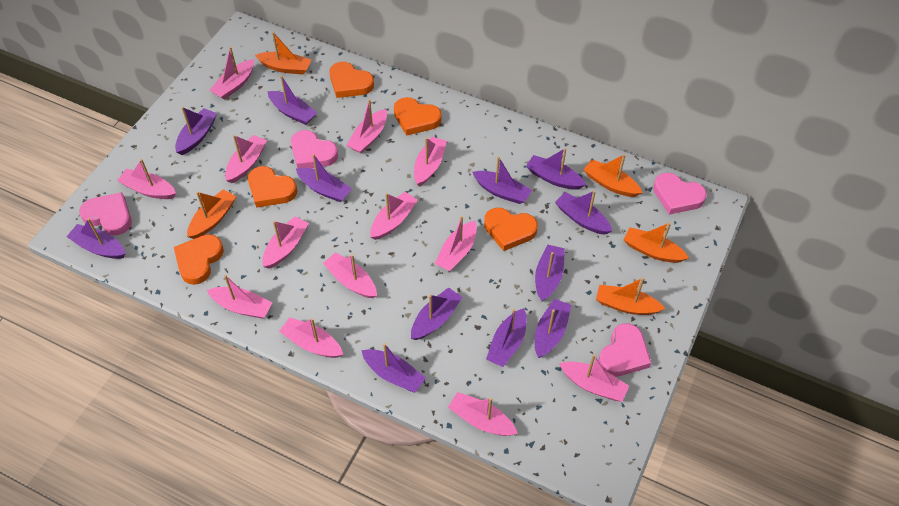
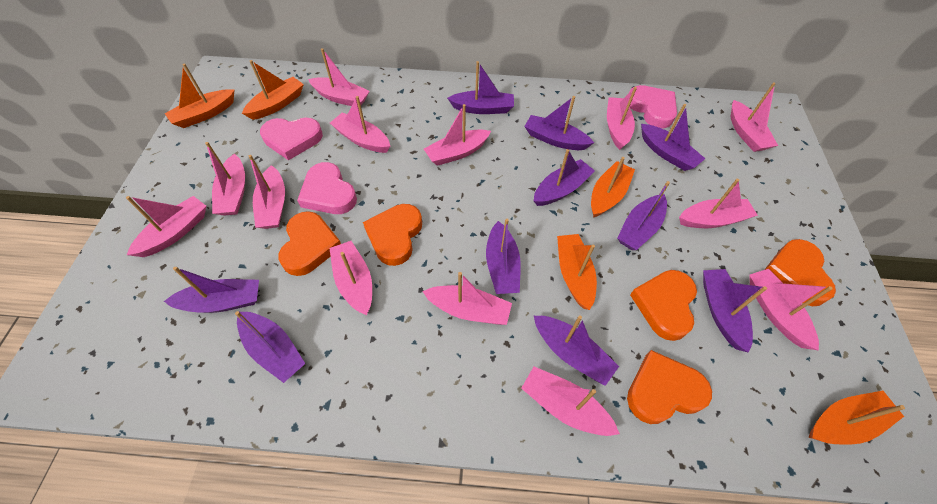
pink heart: [79,192,132,235] [291,130,338,168] [598,323,651,377] [653,173,707,215] = 4 -> [260,118,323,161] [297,162,357,214] [629,85,677,128] = 3
purple boat: [66,218,125,259] [175,107,217,155] [267,75,317,125] [296,154,352,202] [361,343,426,393] [411,287,463,340] [472,156,532,204] [486,308,527,367] [526,148,586,190] [535,245,565,302] [535,299,571,358] [555,190,612,235] = 12 -> [164,267,259,313] [235,311,305,383] [447,61,514,114] [486,219,521,294] [524,96,594,150] [534,149,595,206] [534,315,619,386] [617,181,670,250] [641,104,706,171] [703,269,767,353] = 10

